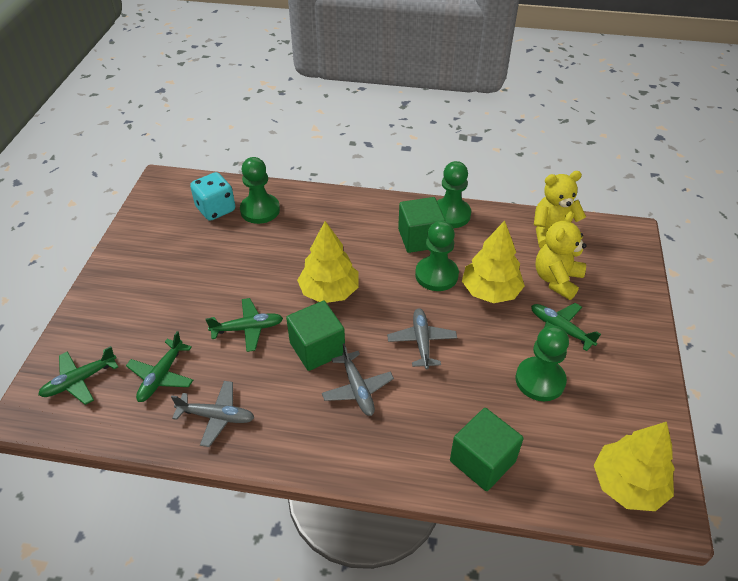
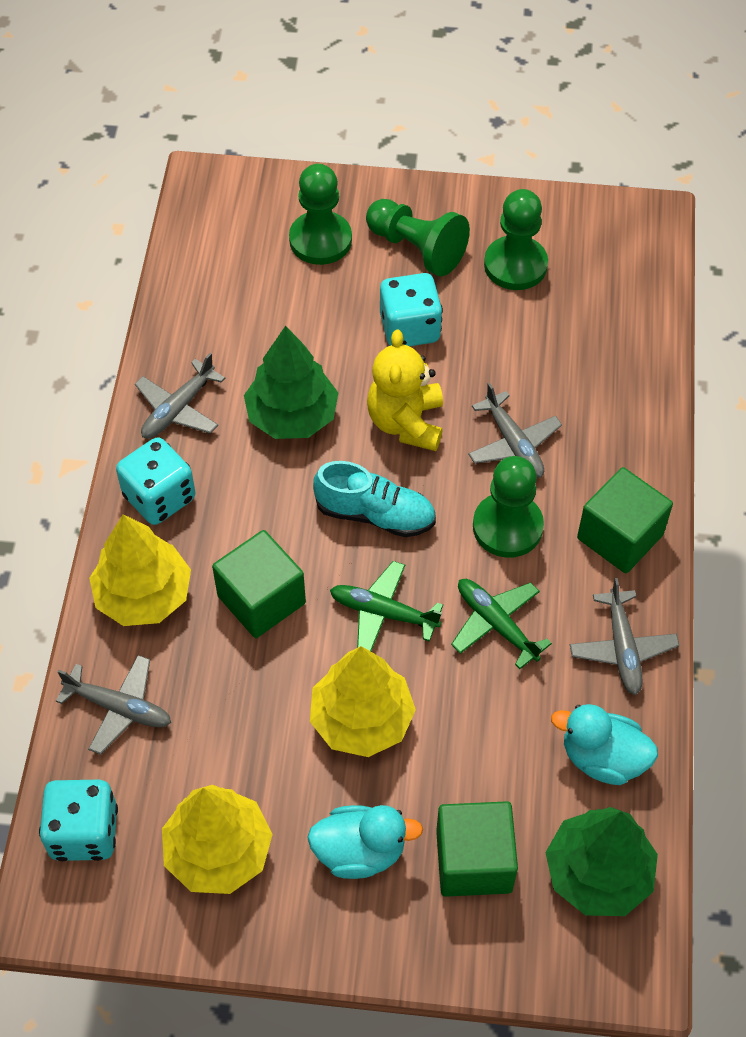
green plane: [38,346,118,405] [126,331,193,402] [206,298,283,352] [531,303,601,351] = 4 -> [330,561,443,651] [451,579,552,669] = 2
green tree: none = 0 -> [244,326,338,439] [545,807,658,916] = 2
grey plane: [171,381,255,447] [322,343,394,416] [387,308,457,369] = 3 -> [56,655,171,755] [135,353,225,439] [468,383,562,478] [570,578,680,695] = 4
turquoise dice: [190,172,235,221] = 1 -> [39,780,118,861] [116,437,195,525] [380,273,443,346] = 3
turquoise duck: none = 0 -> [307,805,423,879] [551,704,658,785] = 2
turquoise shoe: none = 0 -> [313,461,436,537] = 1
yellow teddy bear: [534,171,586,248] [535,211,587,300] = 2 -> [367,329,443,451] = 1

